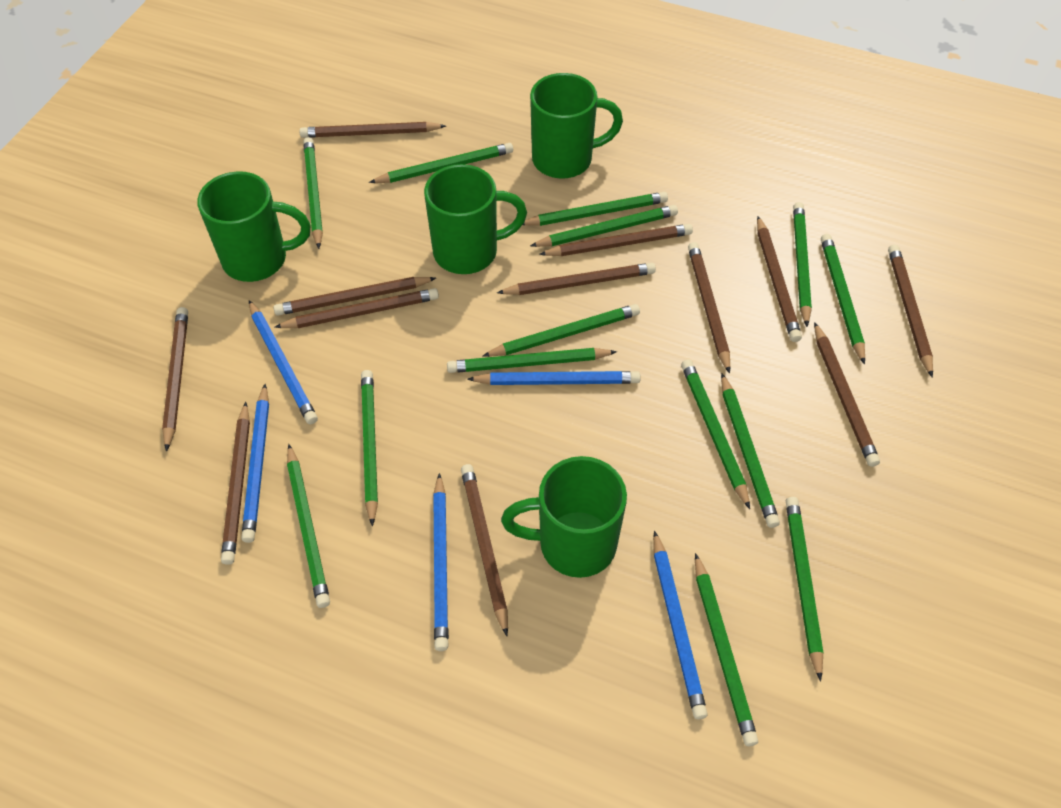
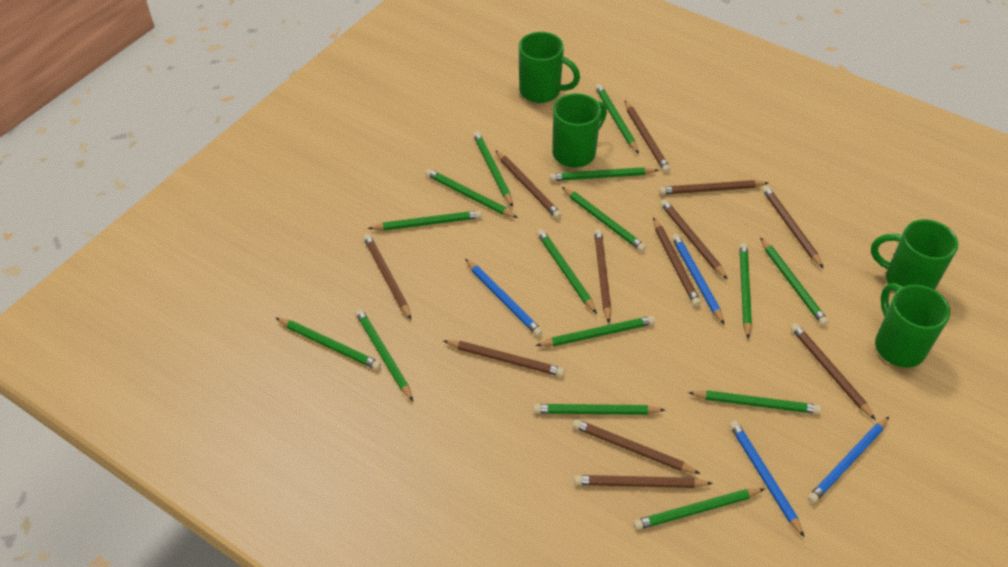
blue pencil: [241,384,269,543] [249,300,318,424] [433,473,449,651] [467,371,641,385] [653,531,708,720] = 5 -> [465,259,543,337] [672,234,724,324] [729,420,804,537] [808,417,889,503] = 4
green pencil: [287,444,330,608] [303,137,323,249] [361,370,378,527] [369,143,513,183] [447,348,617,373] [483,304,640,357] [523,192,668,226] [530,205,678,247] [681,359,750,509] [695,553,758,746] [721,373,780,528] [786,497,824,681] [793,202,812,327] [821,234,865,365] = 14 -> [276,318,381,370] [355,308,413,401] [368,210,482,231] [425,169,518,218] [473,131,513,207] [533,404,665,415] [536,316,655,346] [537,229,597,314] [550,167,659,181] [562,187,646,252] [595,84,639,154] [633,488,765,530] [688,390,821,414] [739,243,752,339] [760,237,829,326] = 15

